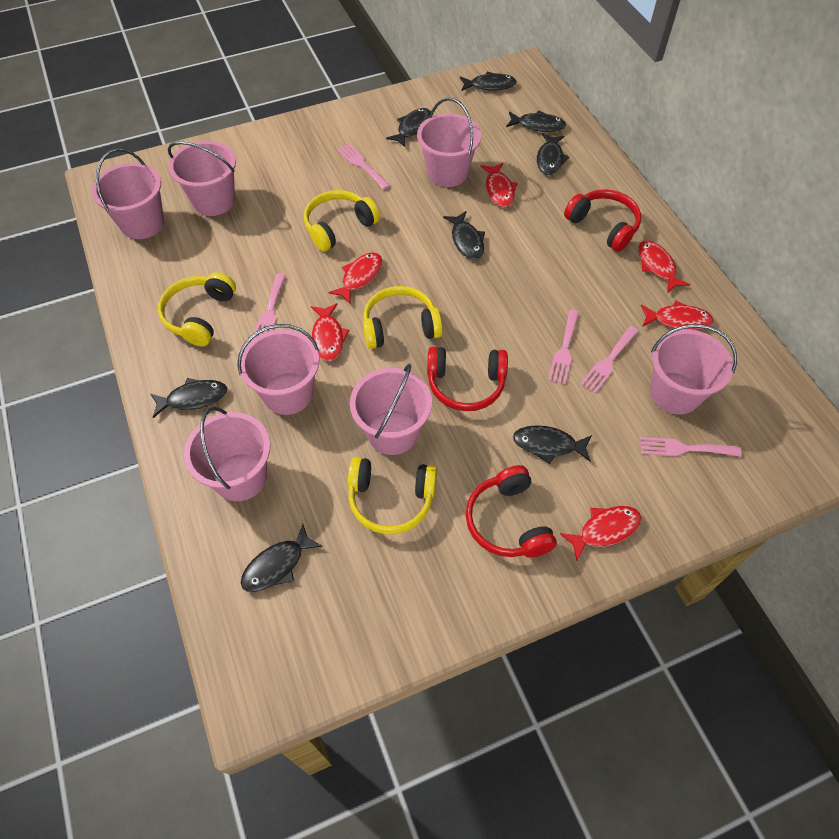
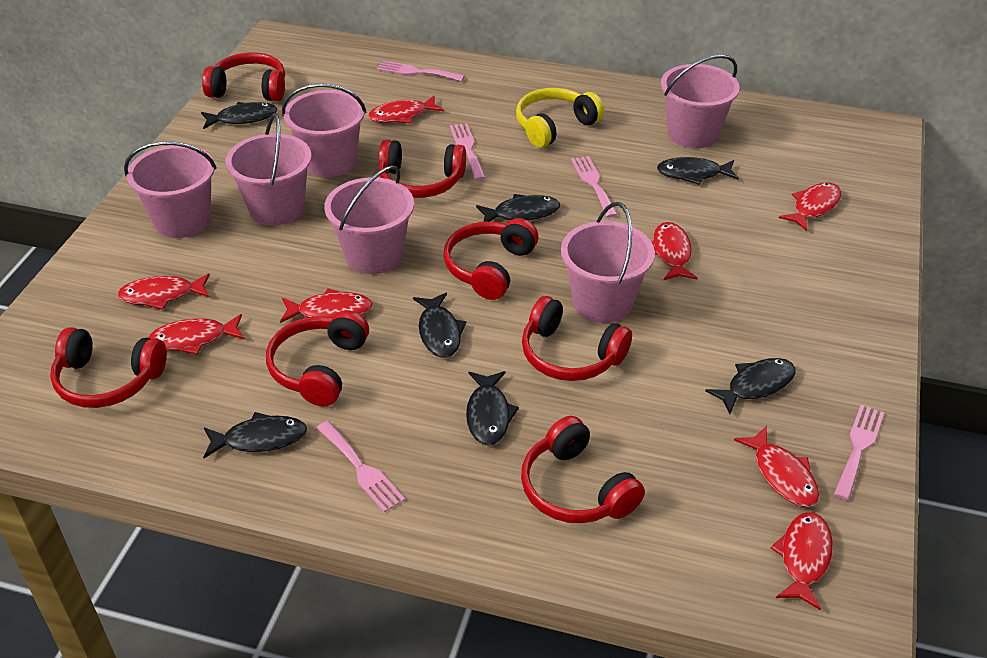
black fish: [150,378,227,418] [241,524,323,592] [386,108,431,147] [443,211,485,260] [460,72,517,91] [506,111,566,132] [513,425,592,464] [537,133,569,175] = 8 -> [201,102,277,129] [203,412,307,458] [413,293,467,358] [466,371,519,446] [476,194,560,222] [657,157,739,185] [705,358,795,414] = 7
pink bucket: [91,148,164,239] [168,141,236,216] [184,407,270,501] [237,324,319,415] [350,364,432,455] [417,98,481,187] [650,324,737,415] = 7 -> [124,141,216,238] [225,113,312,226] [282,83,366,177] [324,165,414,274] [561,202,655,323] [661,54,740,148] = 6
red fish: [311,303,349,361] [328,253,382,304] [480,163,518,207] [560,506,641,560] [638,240,690,293] [641,301,714,330] = 6 -> [117,273,210,309] [148,314,245,354] [280,288,373,323] [368,96,444,123] [652,222,697,281] [734,426,819,507] [771,512,833,610] [779,183,841,231] = 8
red headphones: [427,347,508,411] [466,465,557,557] [564,189,641,252] = 3 -> [50,327,167,408] [202,53,285,101] [266,310,369,407] [379,140,466,198] [443,218,538,300] [521,416,645,523] [522,296,632,381] = 7
yellow headphones: [158,272,236,346] [304,190,380,252] [348,457,437,534] [363,286,443,349] = 4 -> [516,88,604,148] = 1

